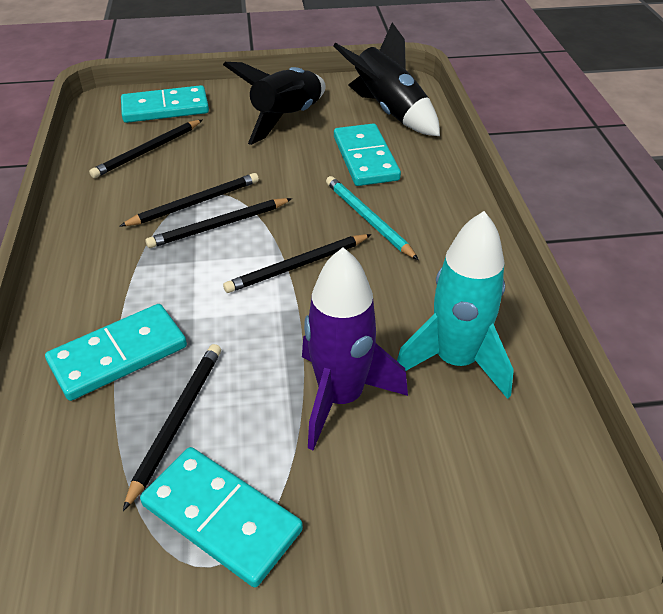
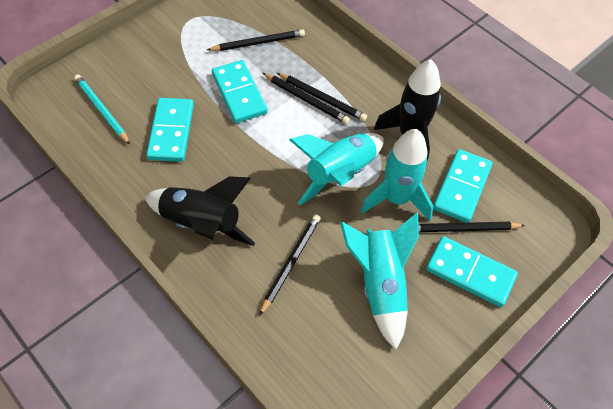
purple rocket: [302,247,408,450] = 1 -> none = 0
turquoise rocket: [397,211,514,399] = 1 -> [289,133,384,205] [340,213,419,350] [361,129,433,221] = 3

